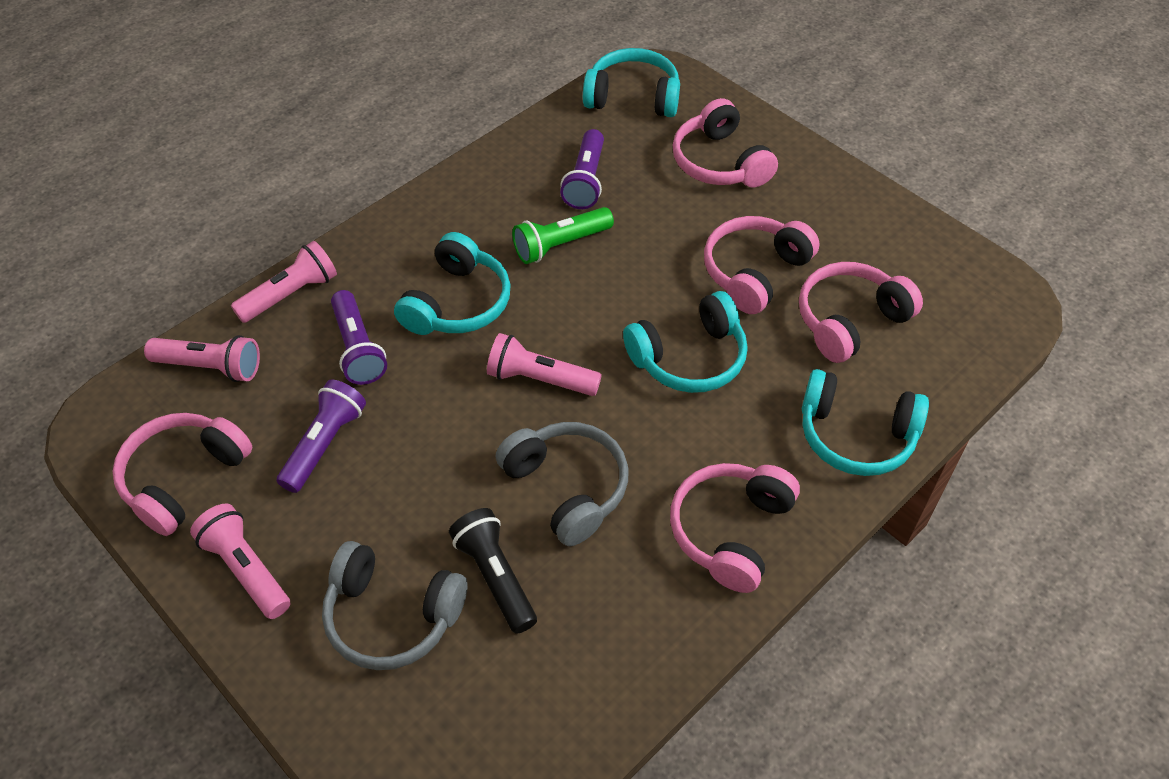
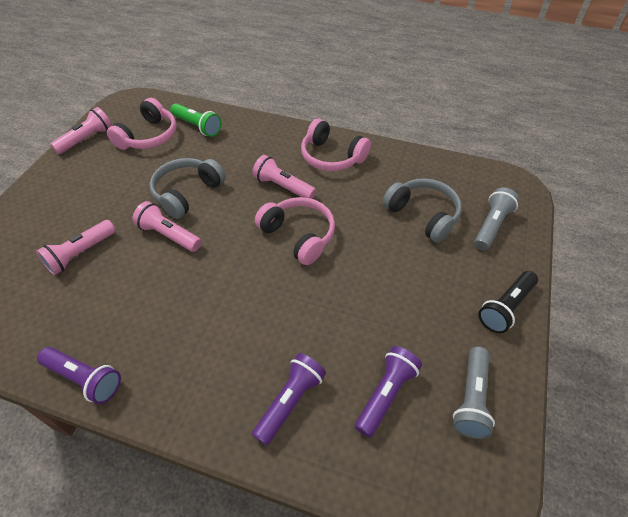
grey flashlight: none = 0 -> [453,347,495,439] [474,187,519,250] = 2
pink headphones: [112,413,252,536] [670,463,800,593] [672,98,778,187] [704,216,820,314] [799,262,923,363] = 5 -> [107,98,176,150] [255,197,335,265] [301,119,371,171] = 3
turquoise headphones: [394,232,511,335] [583,48,680,117] [623,291,748,393] [802,369,929,476] = 4 -> none = 0

